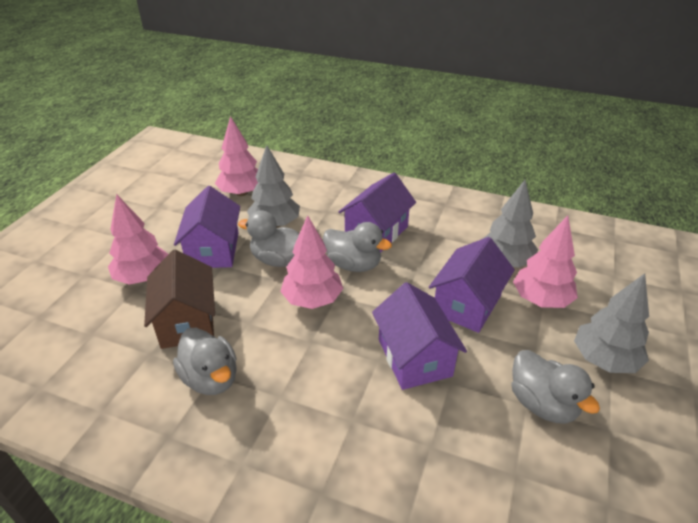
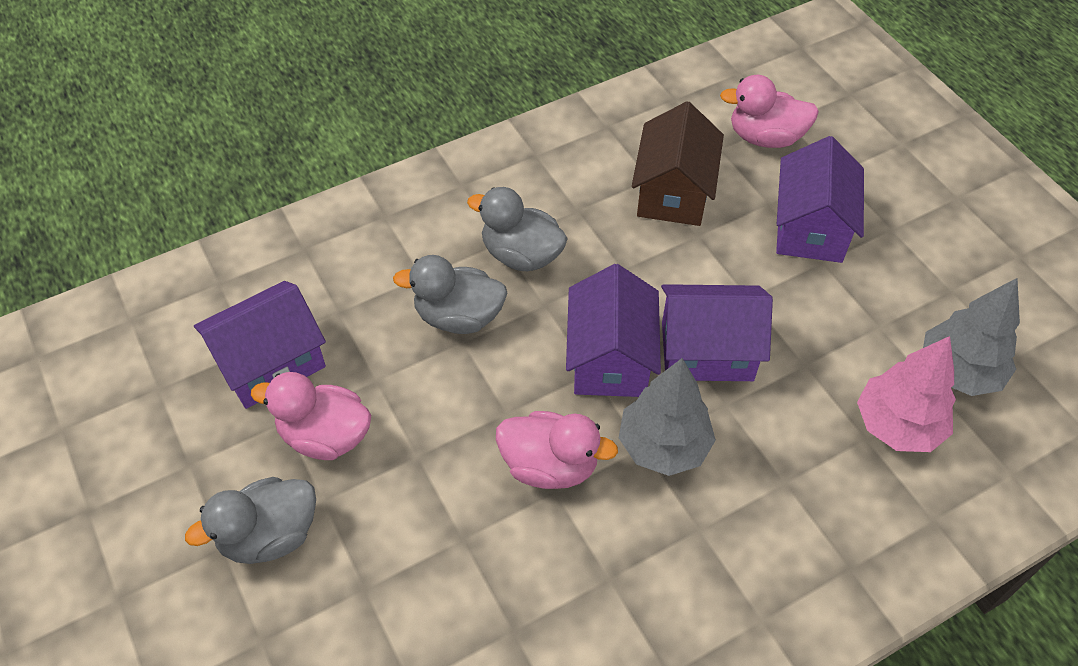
grey duck: [173,328,237,395] [238,210,299,267] [323,222,392,272] [512,350,600,424] = 4 -> [185,477,316,564] [393,255,508,334] [467,187,568,271] = 3
grey tree: [247,145,300,228] [483,180,538,268] [574,273,649,373] = 3 -> [619,358,716,476] [923,278,1020,396] = 2
pink duck: none = 0 -> [251,372,371,460] [496,411,618,489] [720,75,819,148] = 3
pink tree: [108,194,168,285] [215,116,258,196] [280,215,343,309] [513,216,578,308] = 4 -> [857,336,956,452] = 1

